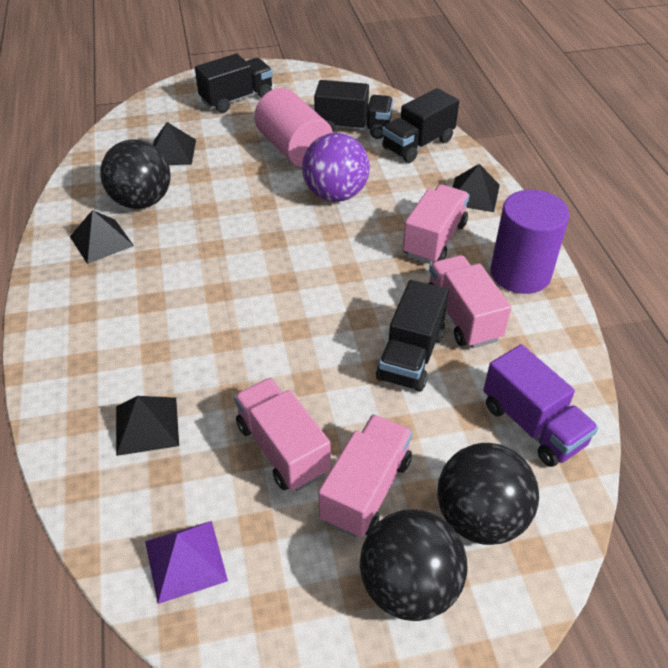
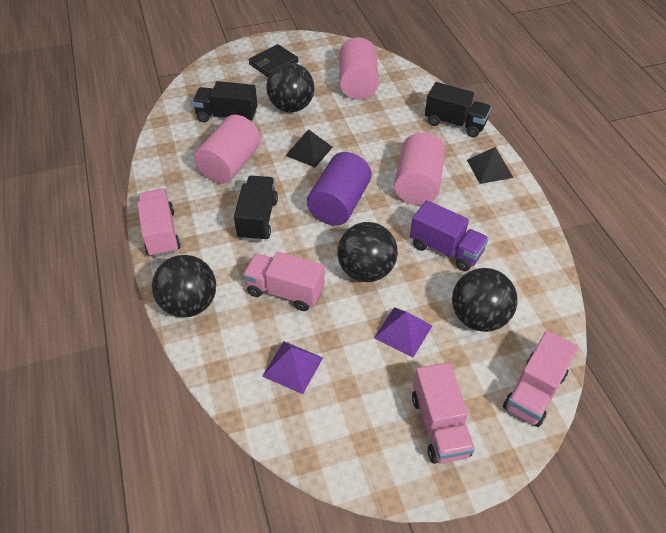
black ball: [100,139,171,209] [360,509,468,621] [437,443,539,545] = 3 -> [152,255,216,318] [266,63,314,112] [338,222,398,282] [452,268,518,332] = 4
black pyramid: [70,210,134,264] [116,396,179,456] [153,122,196,165] [452,164,500,212] = 4 -> [286,129,333,167] [467,147,514,184] = 2
black truck: [195,54,273,113] [314,80,393,139] [376,280,449,392] [382,88,459,163] = 4 -> [192,81,257,122] [234,176,278,241] [425,82,491,137] = 3
black wallet: none = 0 -> [249,44,298,77] = 1
pink cylinder: [254,88,333,167] = 1 -> [194,114,261,184] [339,37,379,100] [394,133,445,205] = 3
purple ball: [302,133,370,202] = 1 -> none = 0
purple pyramid: [145,521,228,604] = 1 -> [262,341,323,394] [374,307,433,358] = 2

